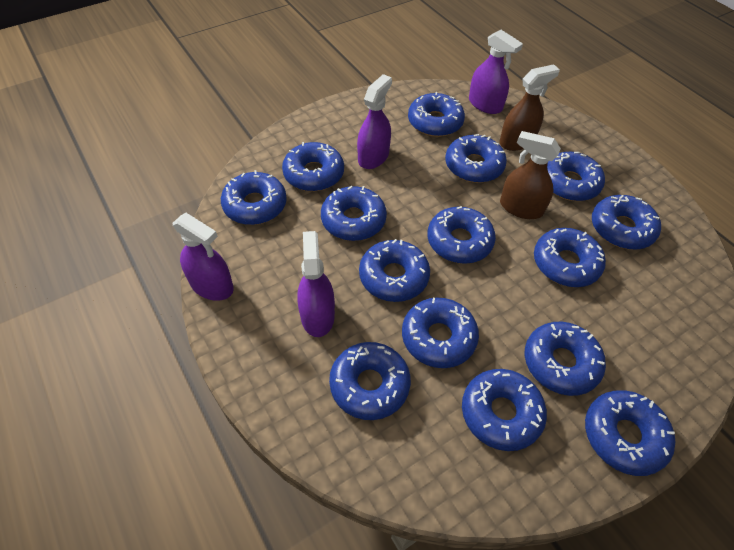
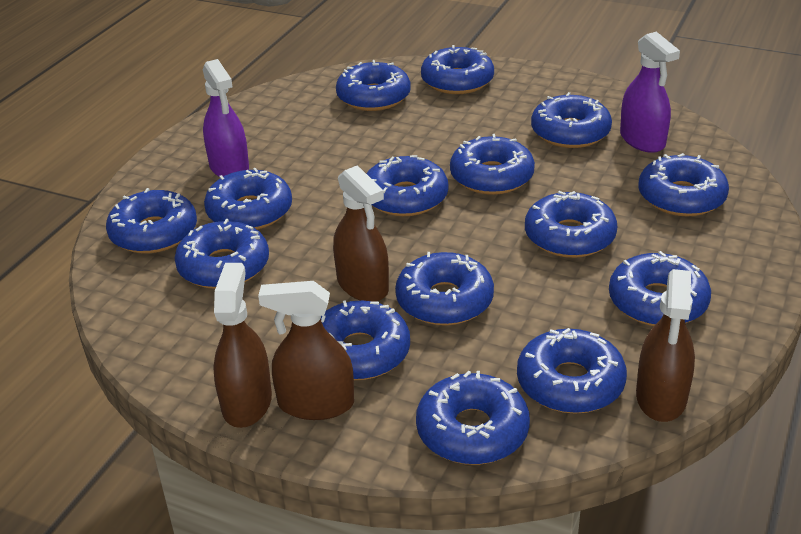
brown spray bottle: [499,64,560,151] [500,131,561,219] = 2 -> [213,263,272,428] [258,281,354,420] [333,165,389,302] [636,269,695,422] = 4
purple spray bottle: [173,213,234,301] [297,231,335,337] [357,74,392,169] [469,30,523,114] = 4 -> [203,59,249,177] [620,31,680,153] = 2

